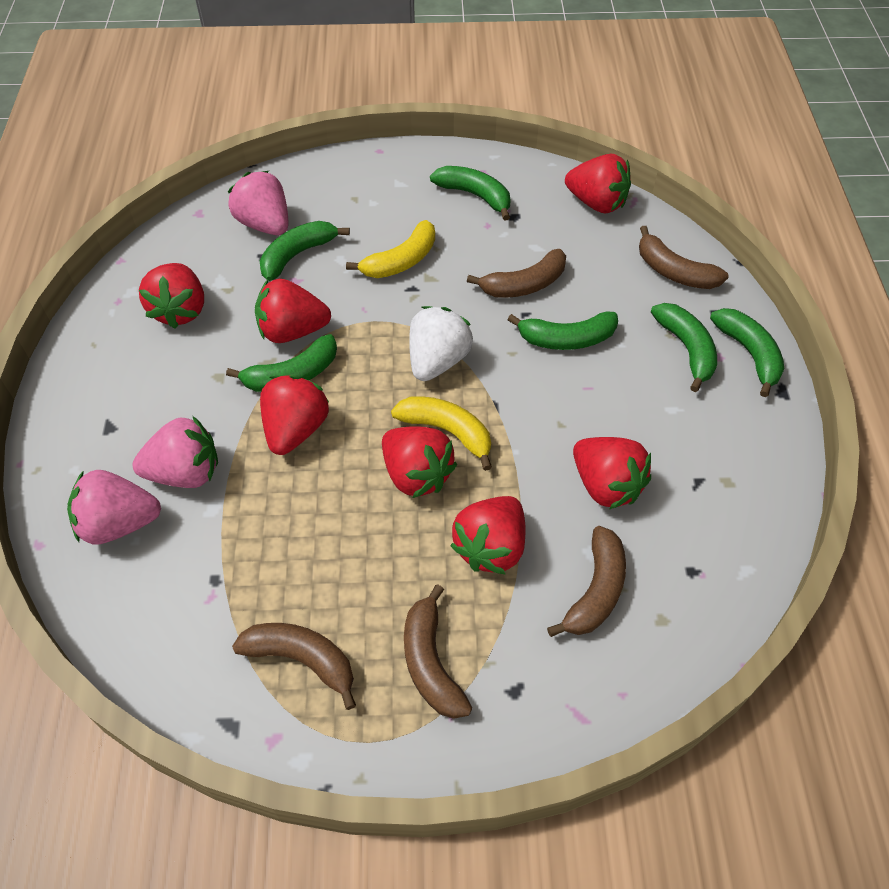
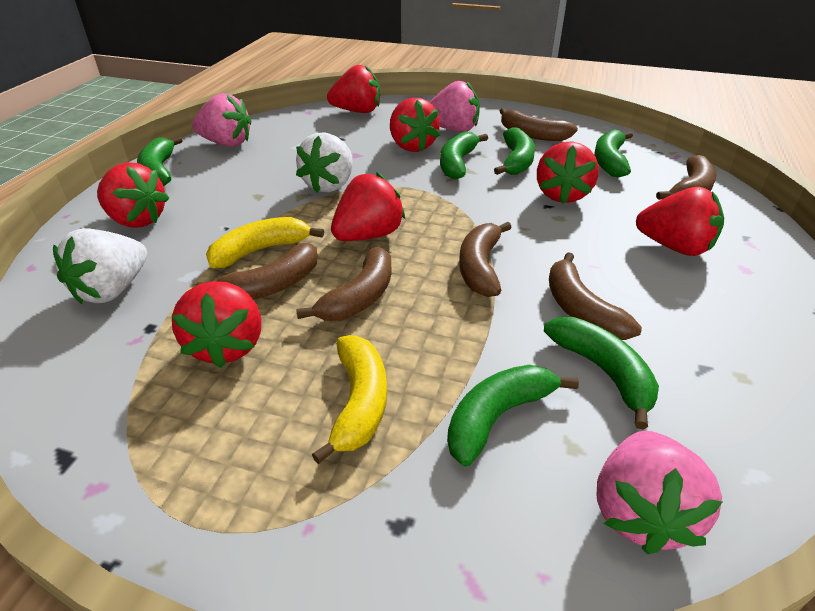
brown banana: [232,623,356,710] [404,584,472,719] [467,249,566,298] [547,526,626,637] [639,226,729,289] = 5 -> [196,242,318,300] [296,247,392,321] [459,222,512,297] [500,108,578,141] [549,252,642,340] [656,155,717,200] = 6
white strawberry: [409,306,473,381] = 1 -> [53,228,147,304] [296,133,353,193] = 2

